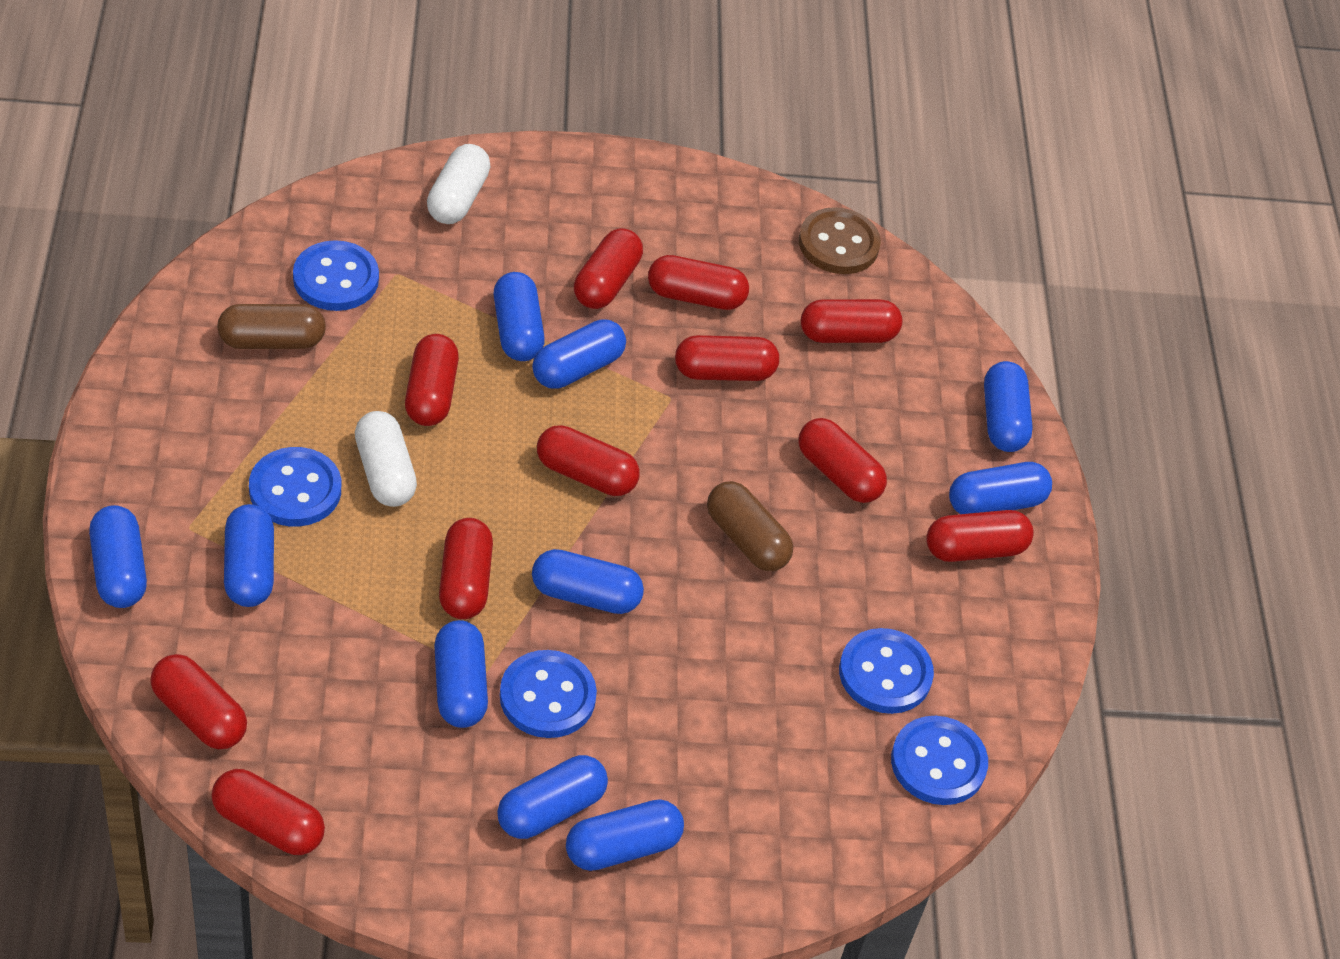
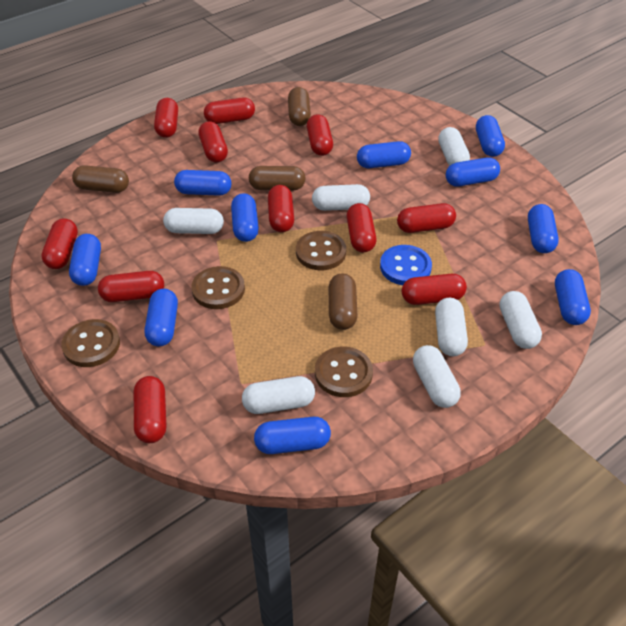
blue button: [249,447,341,526] [293,240,379,311] [500,650,597,738] [839,628,934,714] [891,716,988,805] = 5 -> [380,245,432,285] = 1
brown button: [799,207,881,274] = 1 -> [61,319,120,367] [191,266,245,309] [296,231,346,270] [315,347,373,397] = 4
brown capsule: [217,304,326,349] [707,481,793,571] = 2 -> [72,165,129,193] [249,166,306,190] [288,87,311,126] [329,274,358,330] = 4
white capsule: [355,411,417,507] [427,144,491,224] = 2 -> [163,208,224,234] [242,376,315,414] [312,184,370,211] [413,345,461,408] [435,298,468,356] [438,127,470,166] [500,291,542,349] = 7

